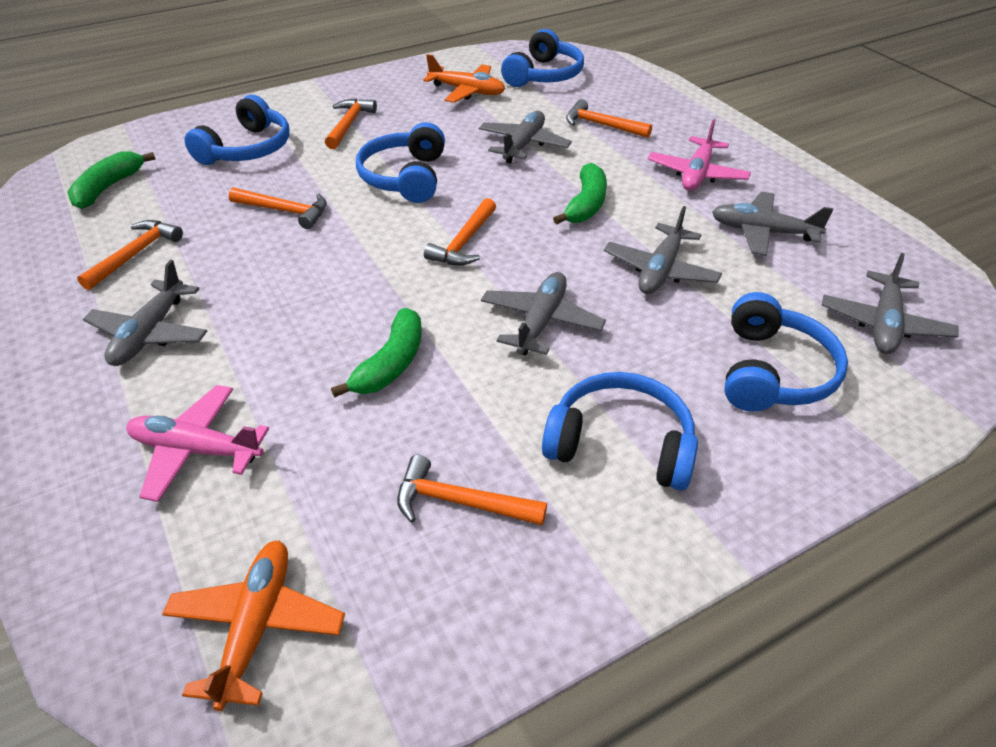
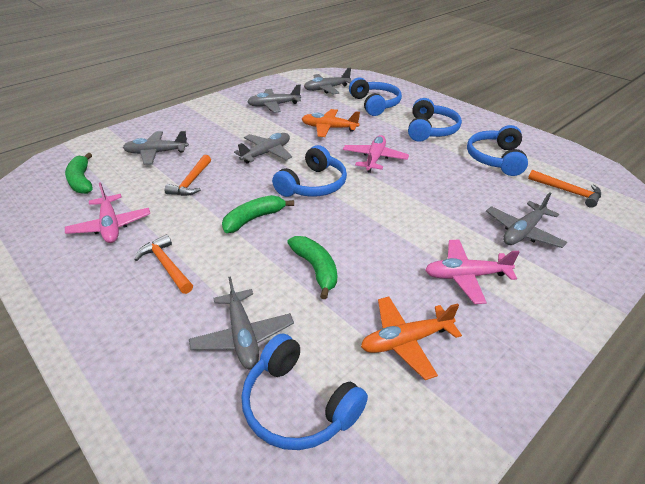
orange hammer: [77,220,183,290] [229,187,327,229] [325,98,377,149] [397,455,547,526] [424,198,496,265] [566,99,652,138] = 6 -> [134,234,193,294] [164,155,211,196] [528,170,601,208] = 3
pink plane: [126,385,269,502] [648,119,751,191] = 2 -> [65,182,150,243] [343,135,409,173] [425,240,520,304] = 3

